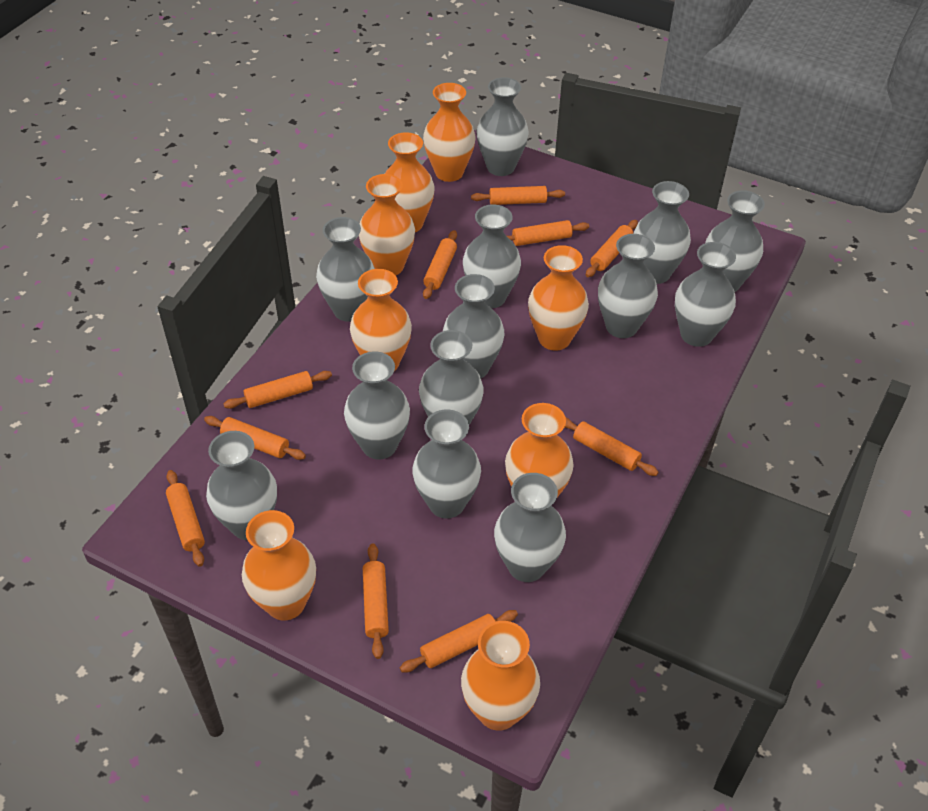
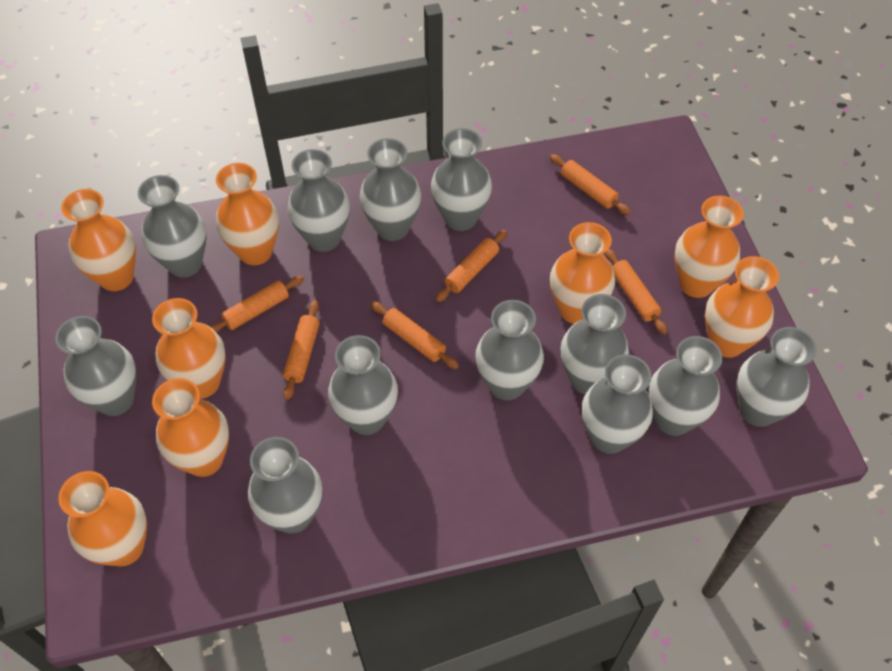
grey vase: [206,431,277,540] [316,217,375,322] [344,351,410,459] [412,409,481,518] [419,330,484,425] [443,274,505,378] [463,204,521,308] [477,77,528,176] [494,473,566,582] [598,234,658,338] [634,181,691,284] [675,242,736,347] [705,190,765,292] = 13 -> [55,316,137,416] [138,175,207,278] [248,437,322,534] [288,149,350,252] [328,335,398,435] [360,138,421,241] [431,128,492,231] [475,300,544,400] [561,294,629,394] [582,354,653,454] [649,336,723,436] [737,327,817,427] = 12
orange rolling pin: [166,470,205,567] [204,416,306,460] [223,371,332,409] [363,543,389,659] [400,610,518,673] [423,230,457,299] [471,186,565,205] [507,220,589,246] [565,418,659,476] [586,220,638,277] = 10 -> [209,276,304,333] [283,300,320,400] [371,301,459,369] [436,230,507,302] [550,154,631,215] [605,249,667,335] = 6

